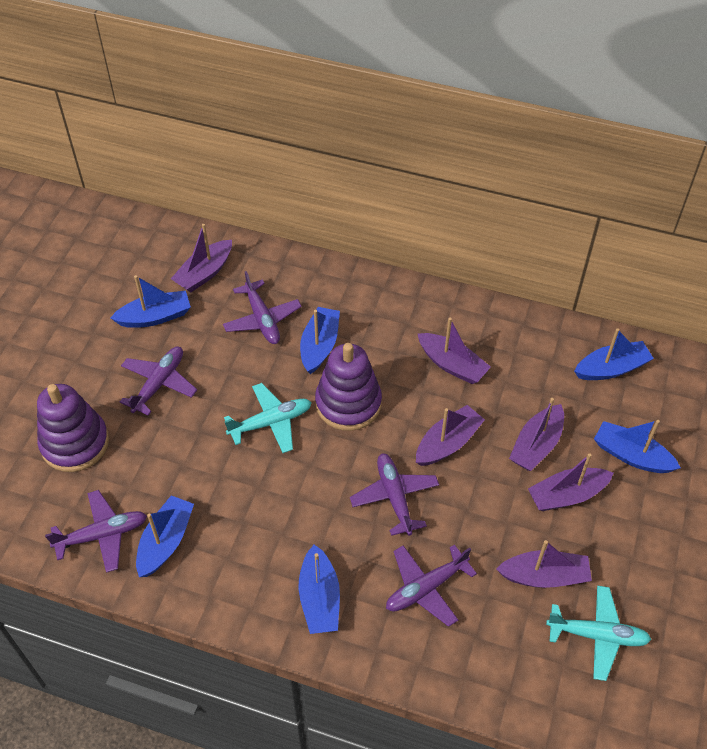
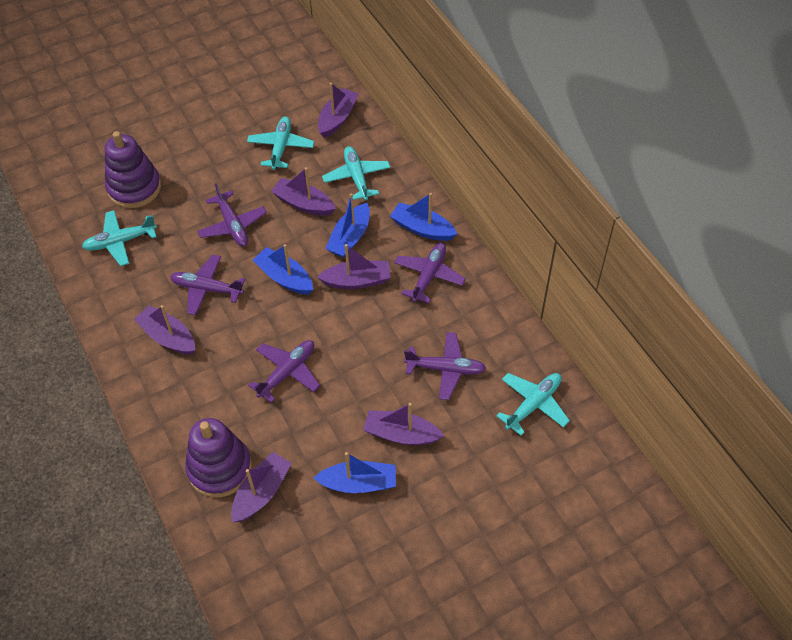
blue boat: [111,275,191,328] [136,495,194,577] [299,544,340,634] [300,307,340,374] [574,328,654,380] [594,420,681,473] = 6 -> [253,244,313,294] [314,452,396,493] [325,193,370,258] [390,193,457,241] = 4
turquoise plane: [224,383,312,453] [546,585,652,681] = 2 -> [82,210,157,266] [247,116,314,170] [322,146,390,200] [496,373,570,436] = 4

